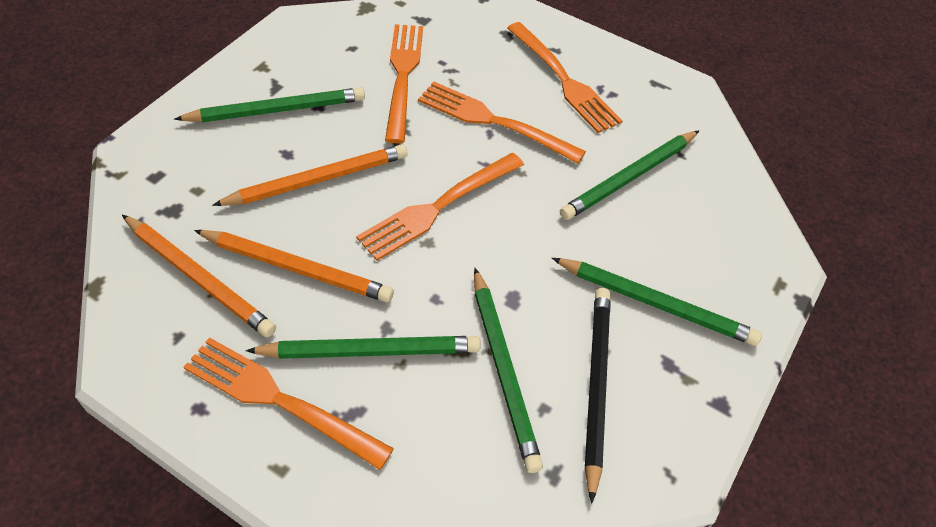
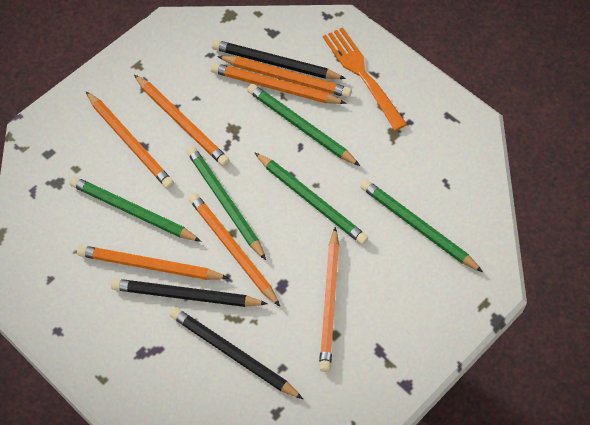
black pencil: [585,288,611,503] = 1 -> [111,279,268,307] [170,307,303,399] [212,40,346,79] = 3
orange fork: [184,337,394,470] [356,153,524,261] [385,24,423,143] [418,81,586,164] [507,22,623,133] = 5 -> [323,27,407,131] = 1
orange pencil: [122,215,276,337] [194,230,394,302] [212,144,408,206] = 3 -> [77,245,228,280] [86,91,174,189] [134,74,230,166] [188,193,280,307] [211,63,346,104] [217,56,352,98] [319,227,339,372] = 7

